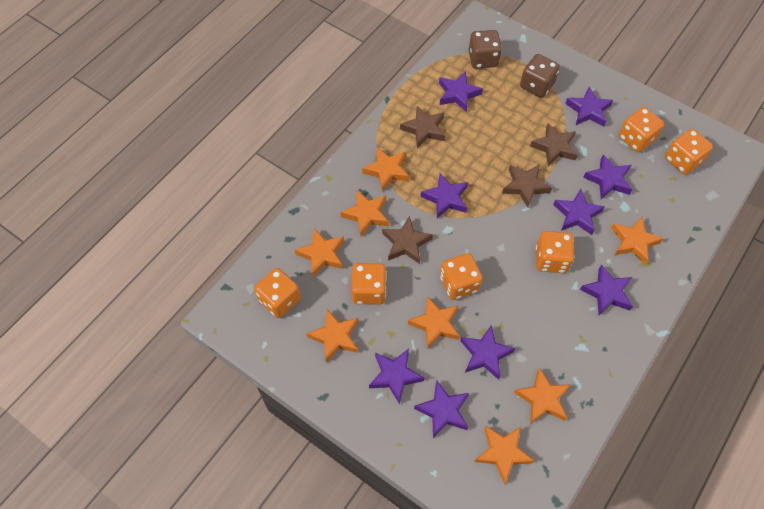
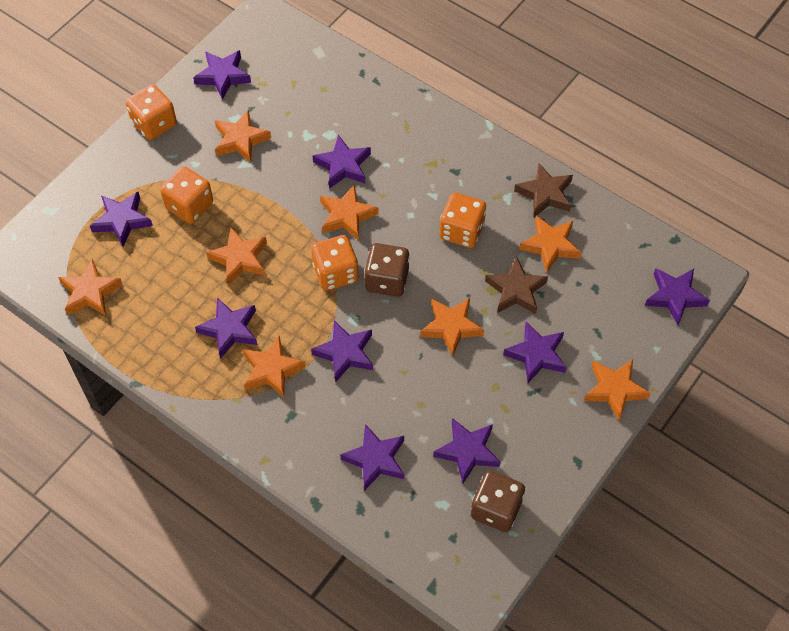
brown star: [382,216,433,264] [400,106,445,148] [502,164,552,208] [530,123,578,166] = 4 -> [485,257,548,314] [514,163,573,217] = 2
orange dice: [254,268,301,318] [351,263,387,305] [440,253,483,300] [536,231,574,273] [619,107,664,152] [665,129,713,175] = 6 -> [126,84,177,140] [160,166,213,224] [311,235,359,291] [440,193,486,248] = 4

